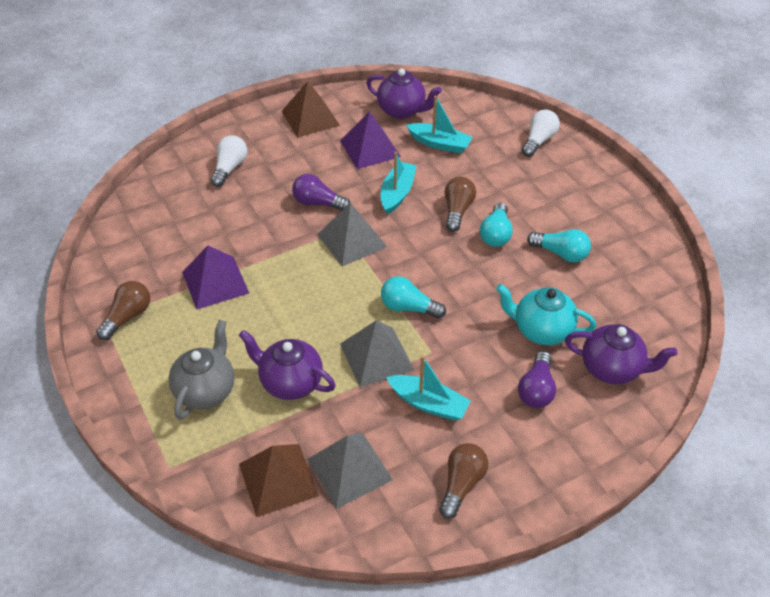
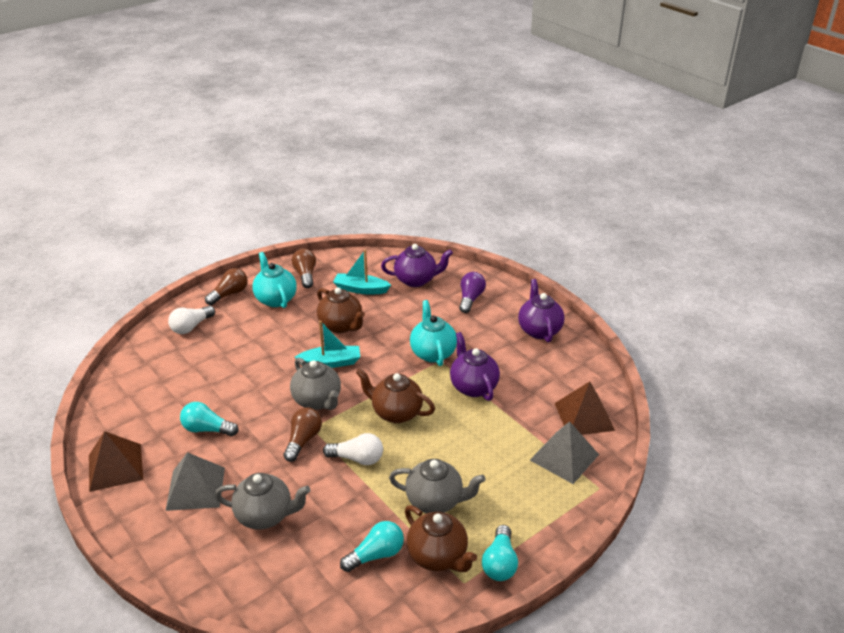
brown teapot: none = 0 -> [317,287,365,333] [356,368,435,423] [405,505,477,572] = 3
grey pyramid: [307,433,393,509] [317,203,387,267] [340,320,414,387] = 3 -> [165,452,225,511] [530,421,599,484] = 2
grey teapot: [169,320,235,420] = 1 -> [215,473,310,529] [290,357,341,410] [389,459,485,513] = 3
purple light bulb: [292,174,350,211] [518,351,556,408] = 2 -> [459,272,486,313] = 1
purple pyramid: [182,245,249,309] [340,111,401,169] = 2 -> none = 0
turquoise boat: [381,152,417,215] [386,355,471,421] [406,96,473,154] = 3 -> [295,321,360,368] [333,250,391,294] = 2
turquoise teapot: [496,284,596,345] = 1 -> [252,252,297,308] [410,300,457,366] = 2

